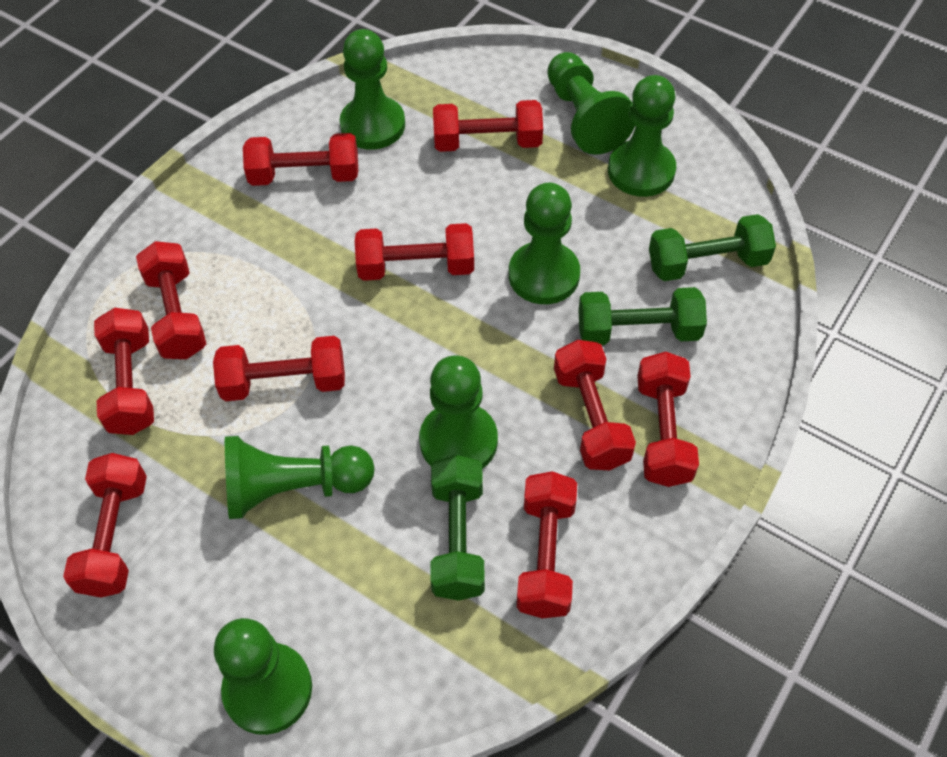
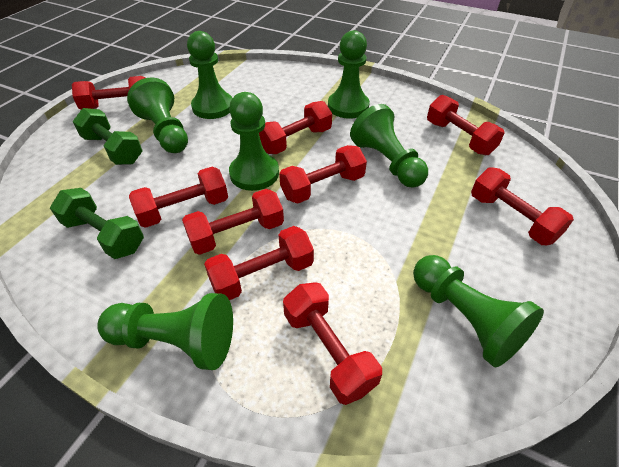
green dumbbell: [430,455,485,601] [578,287,707,345] [649,214,776,281] = 3 -> [50,188,144,259] [73,108,143,165] = 2
red dumbbell: [63,453,147,598] [94,308,154,435] [136,241,206,359] [213,336,345,401] [243,133,358,186] [355,223,474,281] [433,100,543,152] [517,471,577,619] [554,340,636,471] [637,352,699,487] = 10 -> [72,76,146,110] [129,167,228,228] [182,189,284,255] [204,226,314,300] [259,101,332,154] [279,145,367,203] [283,282,382,405] [427,95,505,155] [471,167,574,245] = 9

